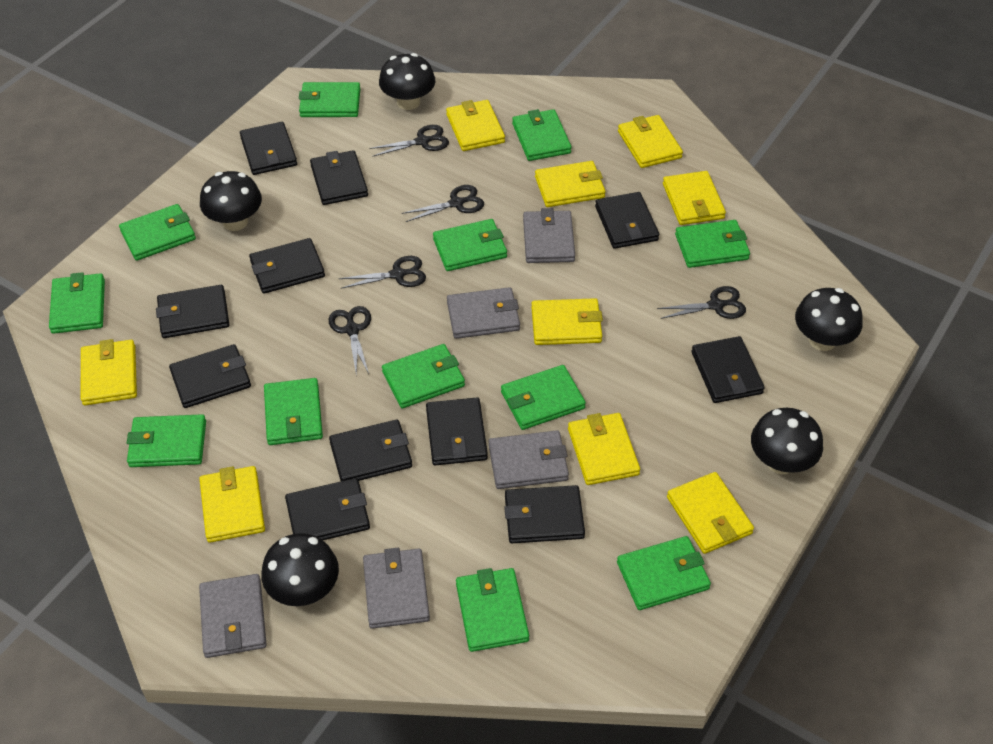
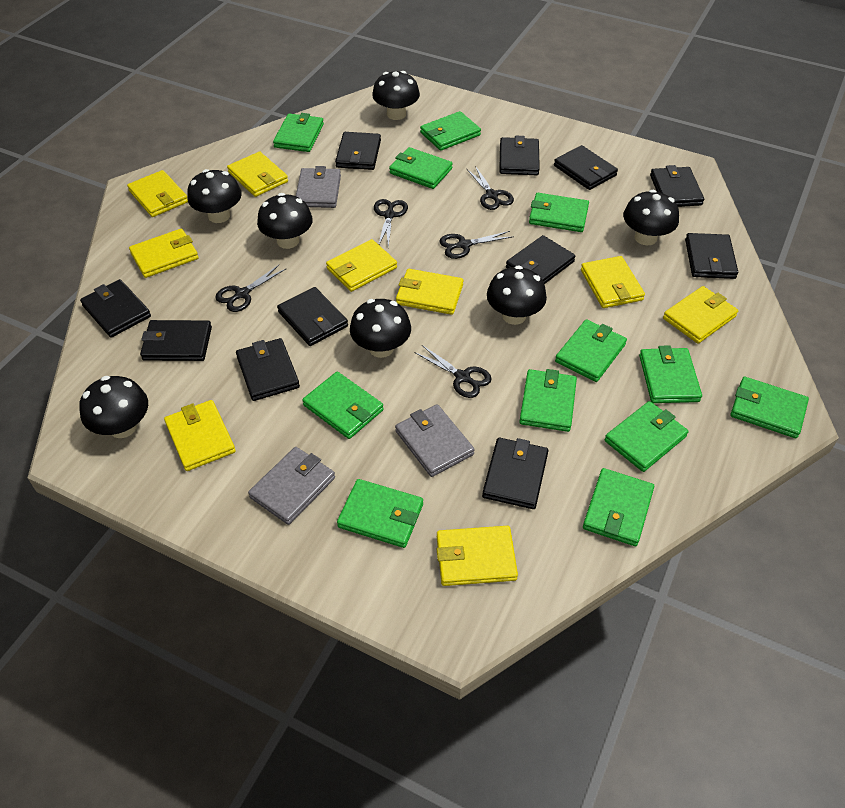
black mushroom: [200,171,262,231] [261,533,339,606] [379,53,436,110] [751,408,823,474] [795,288,863,351] = 5 -> [79,376,148,438] [188,169,242,223] [257,193,313,249] [350,299,411,358] [372,71,420,120] [487,265,547,325] [623,190,679,246] = 7
grey wallet: [199,574,267,658] [363,548,430,629] [447,287,520,339] [489,430,569,489] [523,208,575,263] = 5 -> [248,447,335,525] [296,166,341,208] [395,404,475,477] = 3

